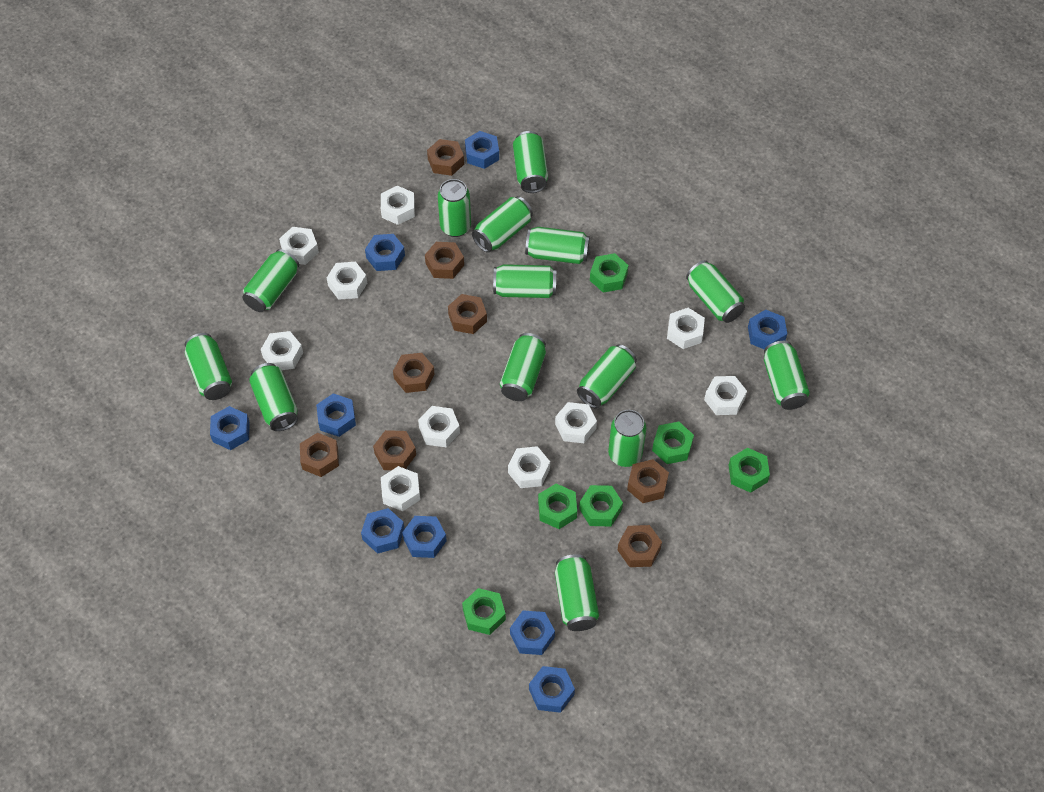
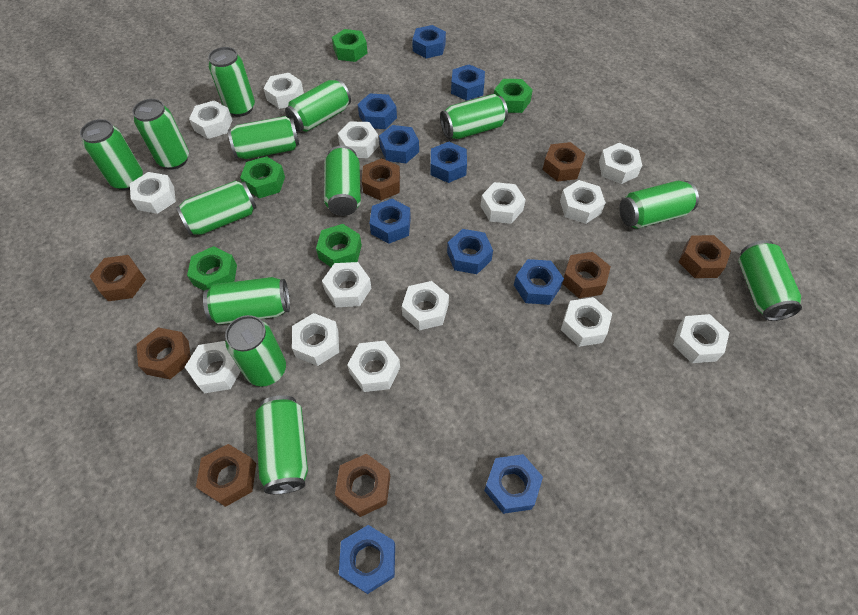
blue nut: [210,406,250,450] [316,393,356,437] [361,508,405,554] [365,234,405,271] [402,516,447,558] [465,131,499,169] [510,611,555,655] [529,666,575,713] [748,309,787,349] = 9 -> [339,525,395,594] [358,93,397,129] [369,199,411,244] [379,125,419,163] [412,25,446,58] [431,142,467,183] [447,229,493,274] [451,64,485,101] [484,454,543,514] [514,259,564,305] = 10
green can: [185,333,232,400] [242,249,299,312] [249,363,298,431] [438,179,471,237] [472,196,533,253] [493,264,556,298] [500,333,546,401] [513,131,548,193] [525,227,590,264] [555,554,599,631] [577,345,637,409] [608,410,646,467] [686,260,745,323] [764,341,810,410] = 14 -> [80,119,143,190] [132,99,189,170] [176,180,257,236] [203,277,290,325] [208,47,255,117] [225,315,286,386] [228,116,300,159] [255,395,308,494] [285,79,351,132] [324,146,361,216] [440,94,508,139] [619,181,699,229] [739,240,802,321] = 13
green nut: [462,588,506,635] [538,484,577,529] [579,485,623,527] [590,253,628,293] [652,422,694,464] [729,448,770,493] = 6 -> [187,246,237,291] [240,156,285,198] [316,224,362,267] [332,29,368,62] [494,79,533,113] = 5
white nut: [261,331,303,370] [279,227,319,265] [327,262,367,300] [381,186,415,225] [381,466,420,511] [418,406,460,448] [508,446,550,488] [555,402,597,443] [667,308,705,349] [704,376,747,415] = 10 -> [130,172,176,214] [185,341,241,393] [189,100,232,139] [263,73,304,109] [292,313,339,366] [322,262,371,307] [338,121,379,158] [347,341,400,392] [402,281,449,330] [481,182,526,224] [560,180,606,224] [561,297,612,347] [599,143,642,184] [673,314,729,363] = 14

